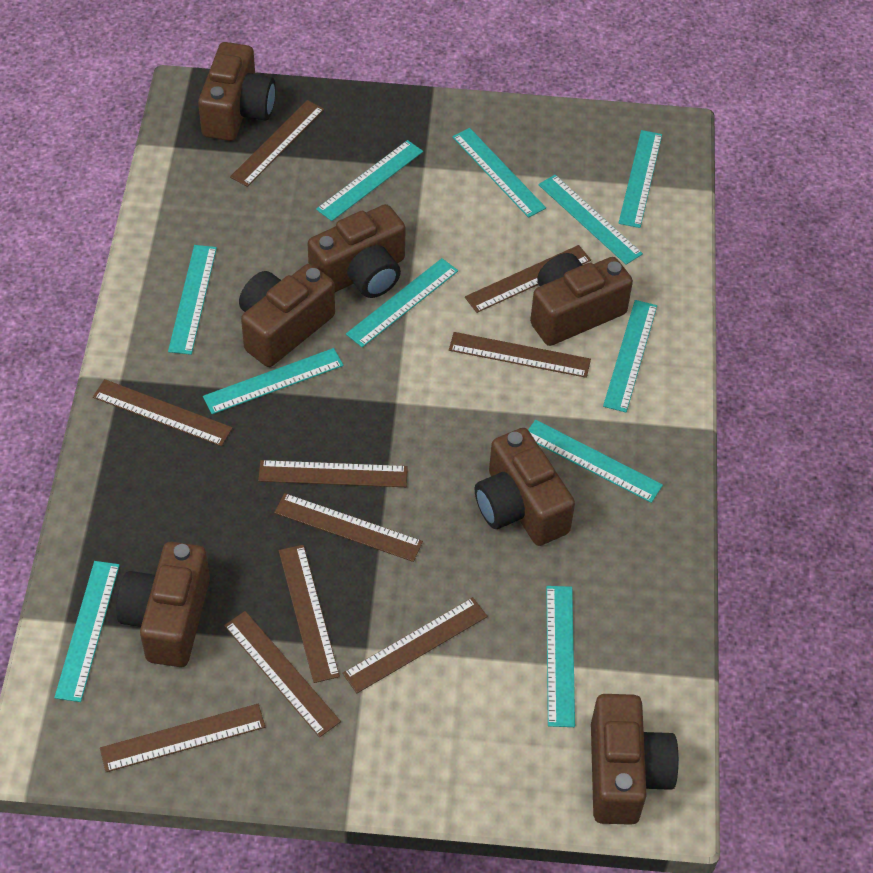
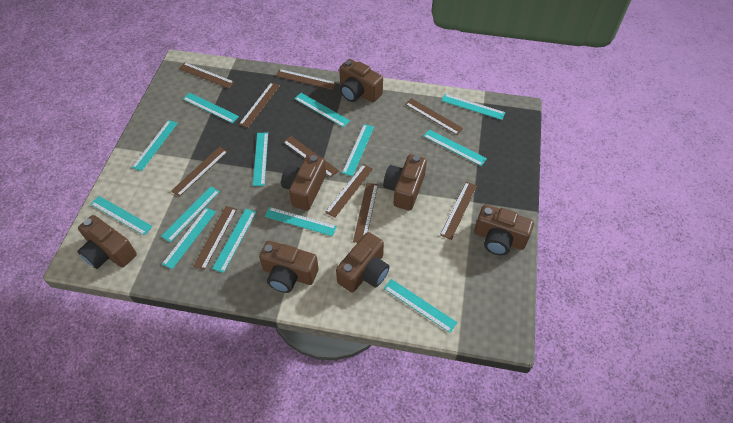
turquoise ruler: [54,561,120,702] [168,245,217,355] [203,348,344,414] [316,140,423,221] [346,258,458,347] [452,128,546,218] [528,420,663,503] [538,175,643,265] [546,586,575,727] [603,300,657,412] [618,130,662,228] = 11 -> [90,196,153,235] [132,120,178,171] [161,186,220,242] [162,207,216,269] [183,92,239,123] [212,209,257,273] [253,132,268,186] [265,207,337,236] [294,93,350,127] [342,124,374,176] [384,279,457,333] [423,129,487,166] [441,94,505,120] = 13

